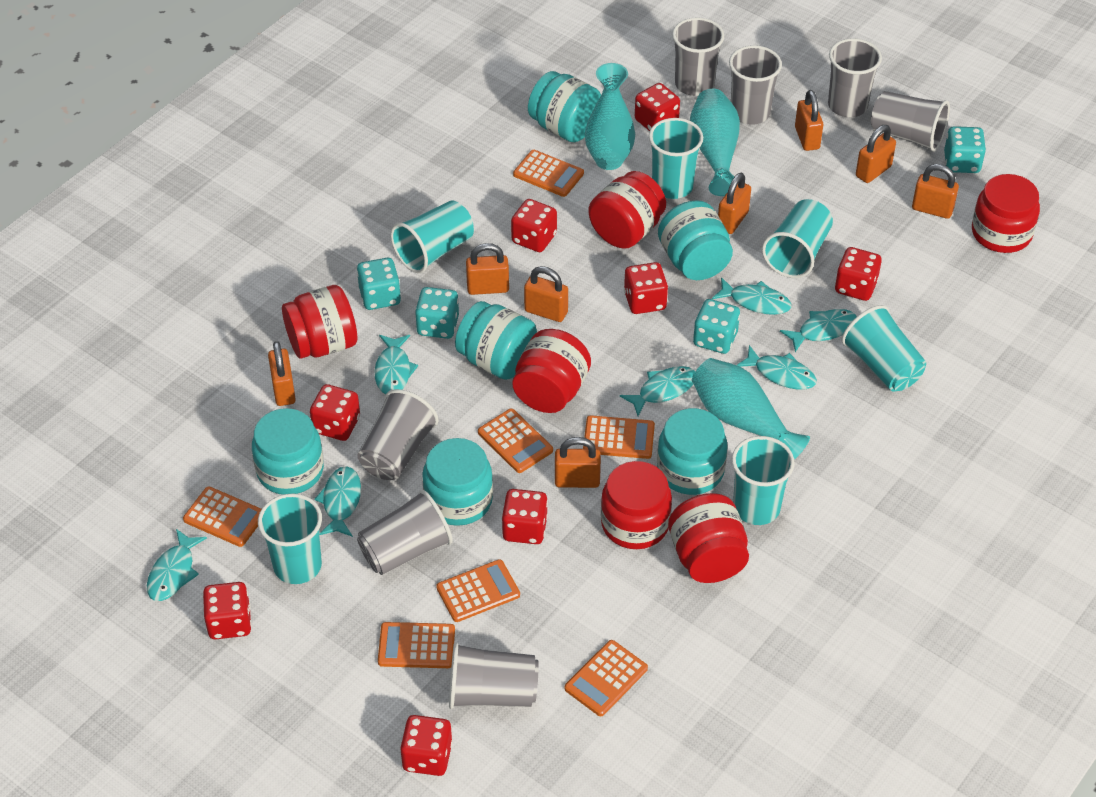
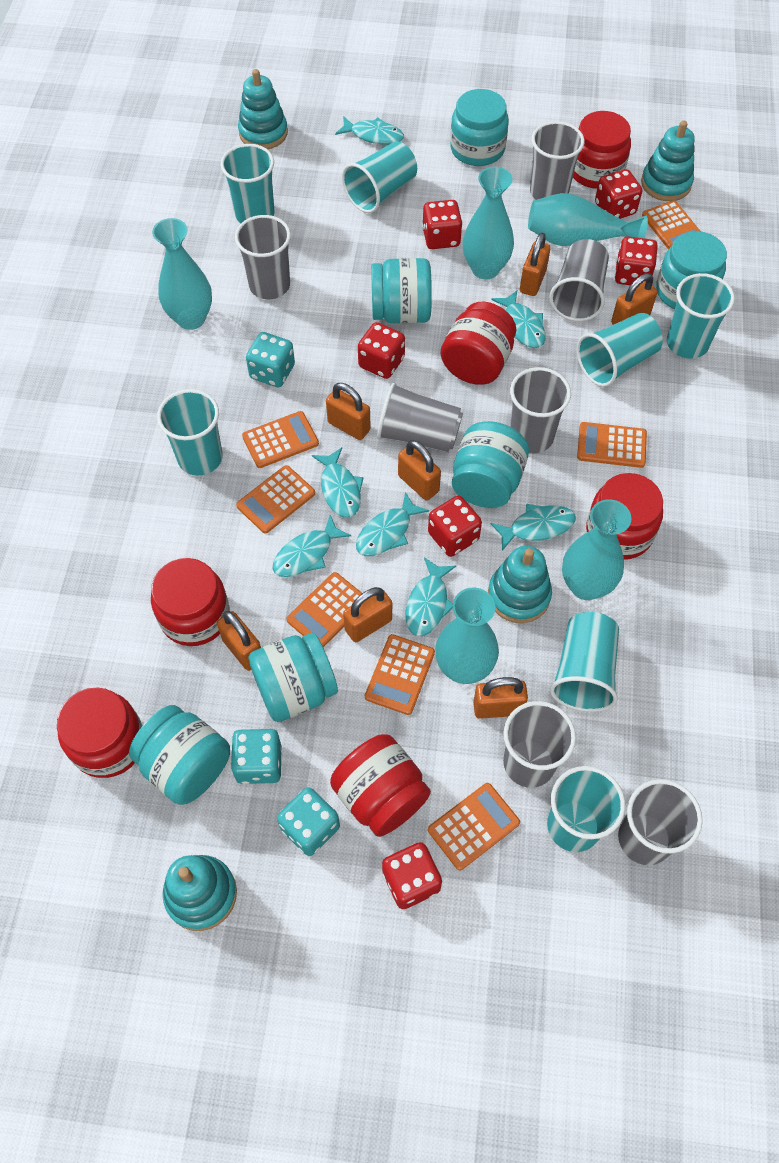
orange padlock: [268,341,296,406] [466,243,509,295] [524,266,568,322] [555,437,601,488] [718,173,751,234] [795,90,823,151] [856,125,896,183] [912,164,959,219] = 8 -> [217,611,261,671] [326,383,371,440] [343,587,392,642] [398,440,441,500] [473,677,528,719] [520,233,550,296] [611,273,658,325] = 7
red dice: [203,582,252,640] [310,384,360,441] [400,715,453,776] [502,489,548,544] [511,199,557,252] [624,262,668,314] [635,83,680,131] [835,247,882,301] = 8 -> [358,322,405,379] [382,842,442,909] [422,200,462,249] [428,495,482,557] [595,169,642,219] [615,236,658,285] = 6
turquoise cup: [258,494,322,584] [391,200,474,273] [649,118,703,199] [732,436,795,525] [762,199,833,278] [842,305,926,392] = 6 -> [157,389,223,476] [220,144,274,223] [342,141,417,213] [547,766,625,852] [550,612,619,712] [577,313,663,387] [667,273,735,359] = 7
turquoise dice: [357,258,401,310] [415,287,459,339] [693,299,740,354] [944,126,986,173] = 4 -> [231,729,282,784] [246,332,295,387] [277,787,340,856] = 3
turquoise stacking toy: none = 0 -> [163,855,237,931] [238,69,288,149] [488,546,552,623] [641,121,695,201] = 4
turquoise vase: [585,63,635,170] [690,89,740,196] [692,358,810,460] = 3 -> [152,218,212,330] [435,588,499,684] [463,167,514,279] [528,193,648,246] [562,499,631,600] = 5

